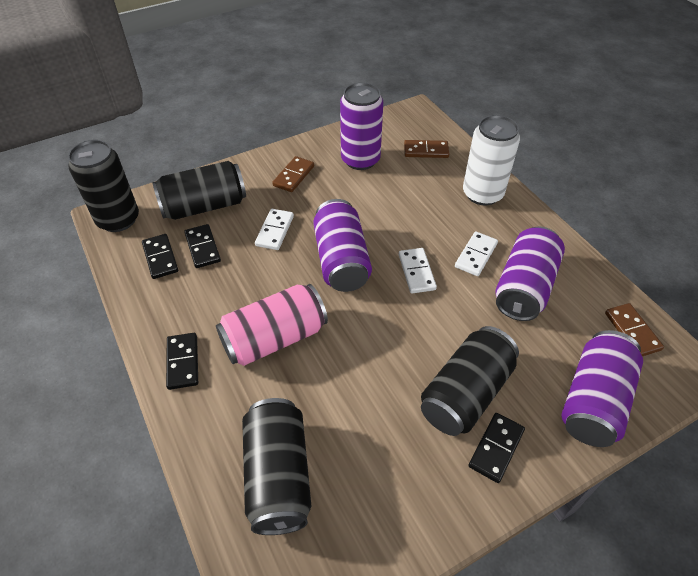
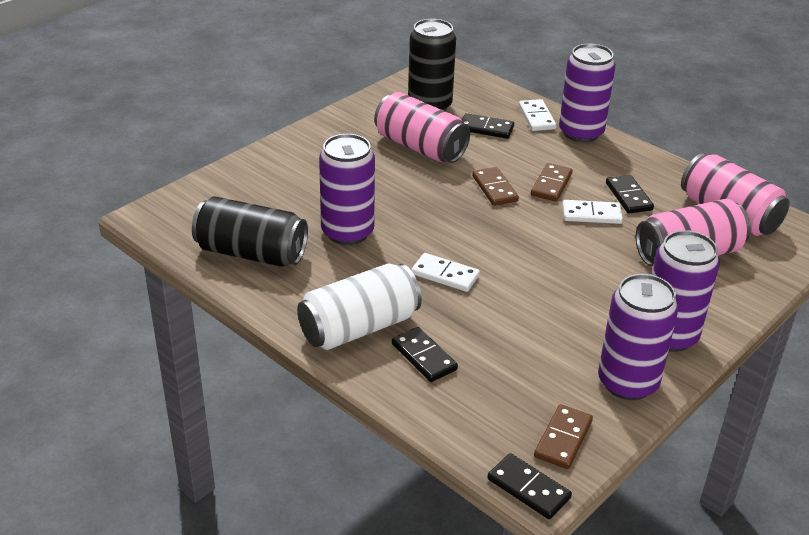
black can: [68,140,139,232] [152,161,246,220] [242,398,311,535] [421,326,519,436] = 4 -> [192,196,308,267] [408,19,456,111] = 2
pink can: [216,284,328,366] = 1 -> [374,92,470,163] [636,199,751,267] [681,153,790,236] = 3

